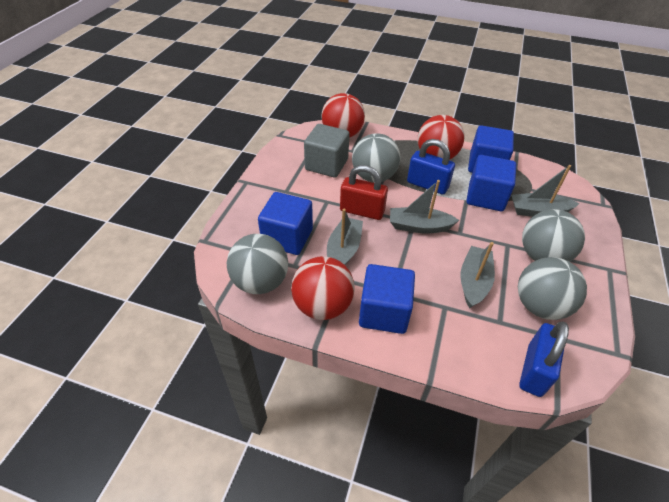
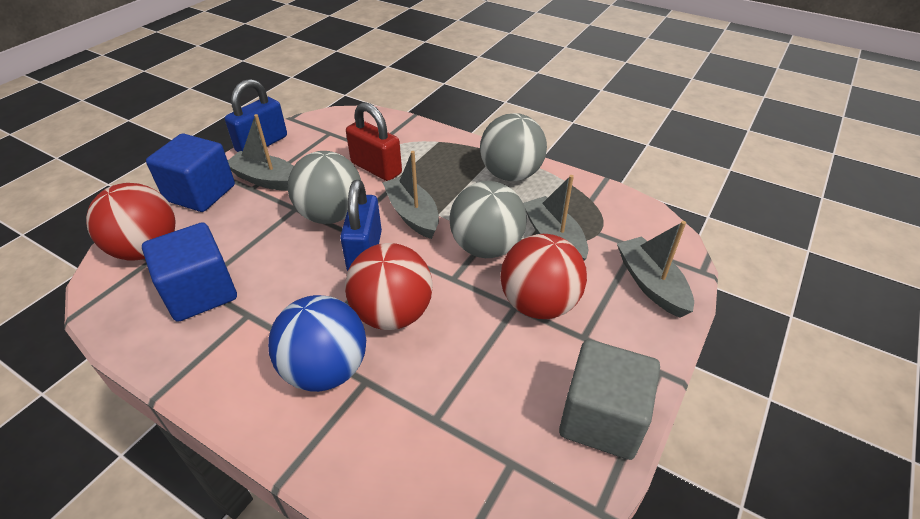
blue ball: none = 0 -> [268,295,366,392] = 1
blue cube: [258,192,313,255] [359,264,415,334] [466,155,516,211] [468,125,514,173] = 4 -> [142,222,237,322] [146,134,235,212] = 2
grey ball: [227,234,288,294] [352,133,400,183] [518,257,587,320] [522,209,585,262] = 4 -> [288,151,361,224] [449,181,527,258] [480,113,547,181] = 3

